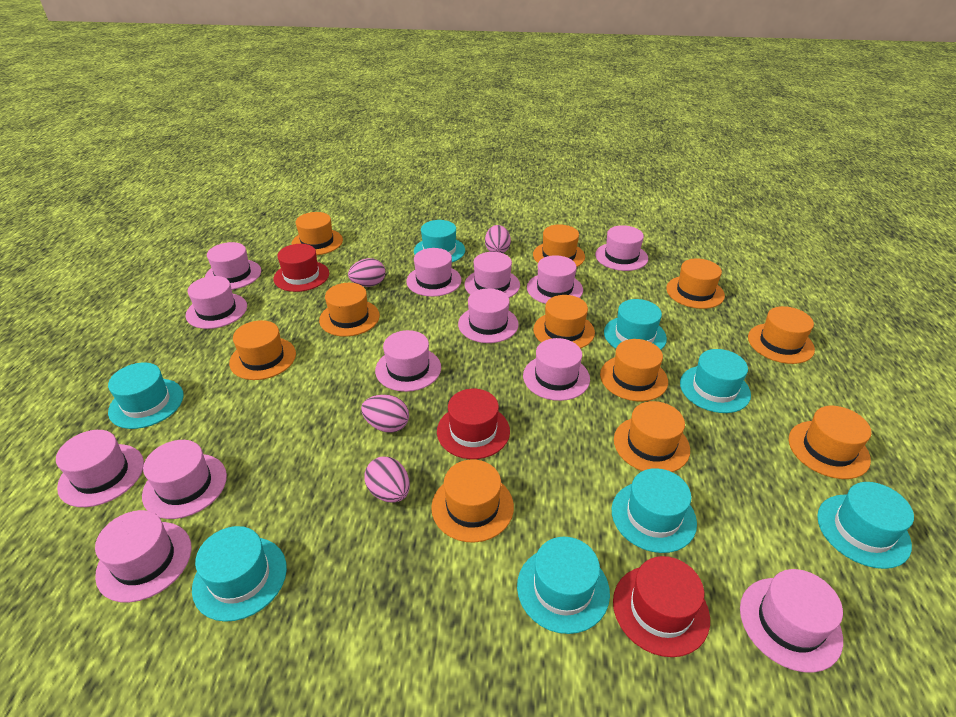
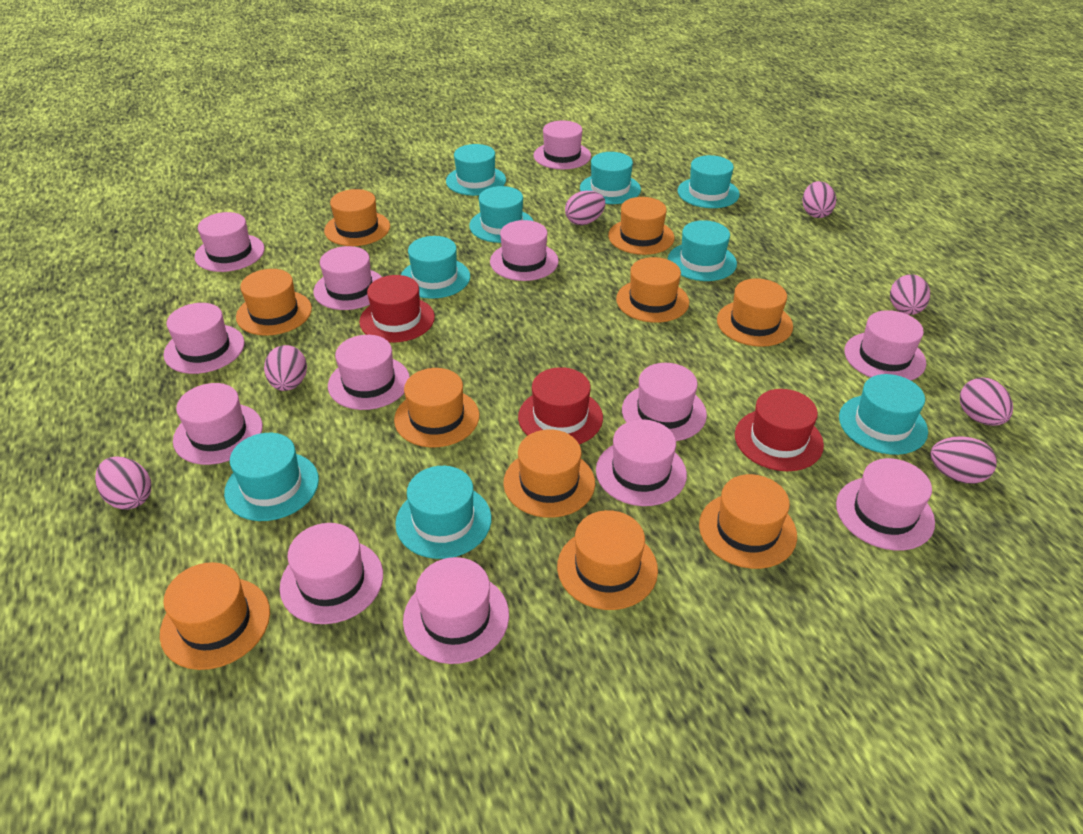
orange hat: [229,320,296,380] [291,212,343,255] [319,283,380,337] [431,459,514,543] [533,224,585,267] [533,295,595,348] [600,339,668,401] [614,401,690,472] [666,258,725,309] [748,306,815,364] [789,406,871,479] = 11 -> [160,562,270,670] [236,269,312,336] [324,189,390,246] [394,368,479,447] [503,429,595,518] [557,510,658,610] [608,197,675,255] [616,257,689,323] [699,474,797,569] [717,278,793,347] = 10
pink egg: [348,258,385,287] [361,395,409,433] [364,456,410,503] [485,225,511,253] = 4 -> [95,457,151,510] [264,345,307,391] [565,191,605,225] [802,181,836,218] [890,275,930,315] [930,436,997,484] [960,378,1013,426] = 7
turquoise hat: [108,363,184,429] [192,526,287,622] [414,220,465,262] [517,537,610,634] [604,299,667,350] [612,468,697,553] [680,349,751,413] [817,482,914,569] = 8 -> [224,433,319,521] [395,466,491,559] [401,236,470,299] [446,144,506,196] [469,186,533,243] [580,152,641,204] [668,220,737,281] [678,155,740,208] [839,374,928,455] = 9

